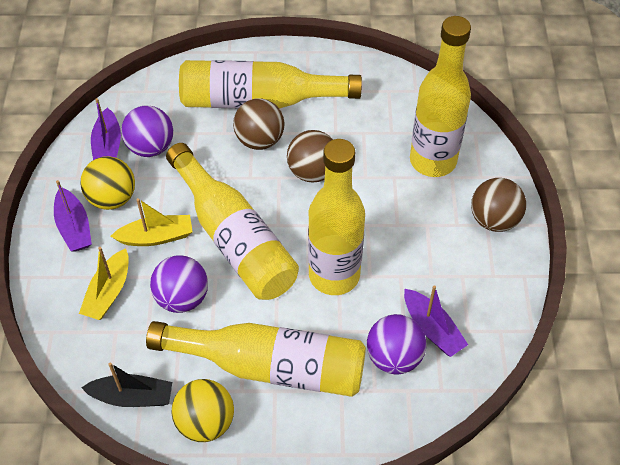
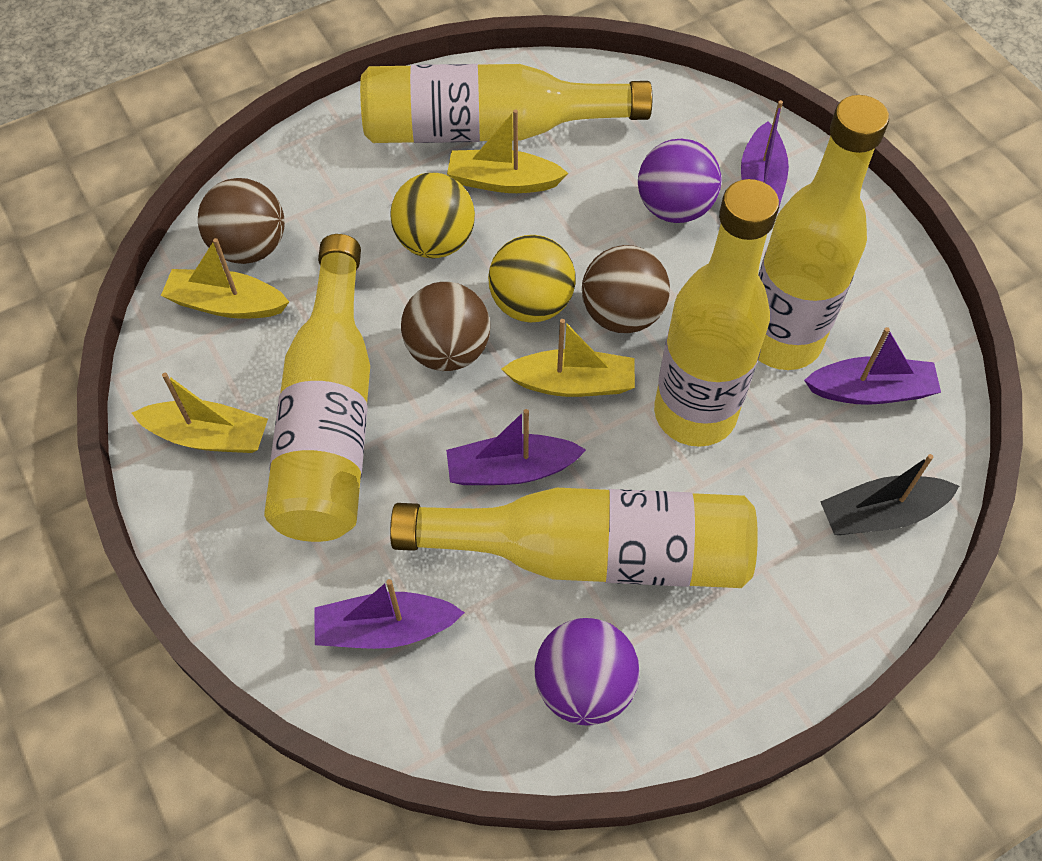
purple ball: [121,105,173,157] [150,255,208,313] [367,314,426,374] = 3 -> [535,618,640,725] [638,139,721,223] = 2
purple boat: [54,180,92,251] [91,98,121,160] [404,285,468,357] = 3 -> [314,579,465,649] [446,409,586,485] [741,100,789,207] [804,327,941,405] = 4
yellow boat: [79,247,129,320] [110,198,193,246] = 2 -> [132,373,268,453] [161,238,289,319] [447,109,568,193] [501,319,635,397] = 4

